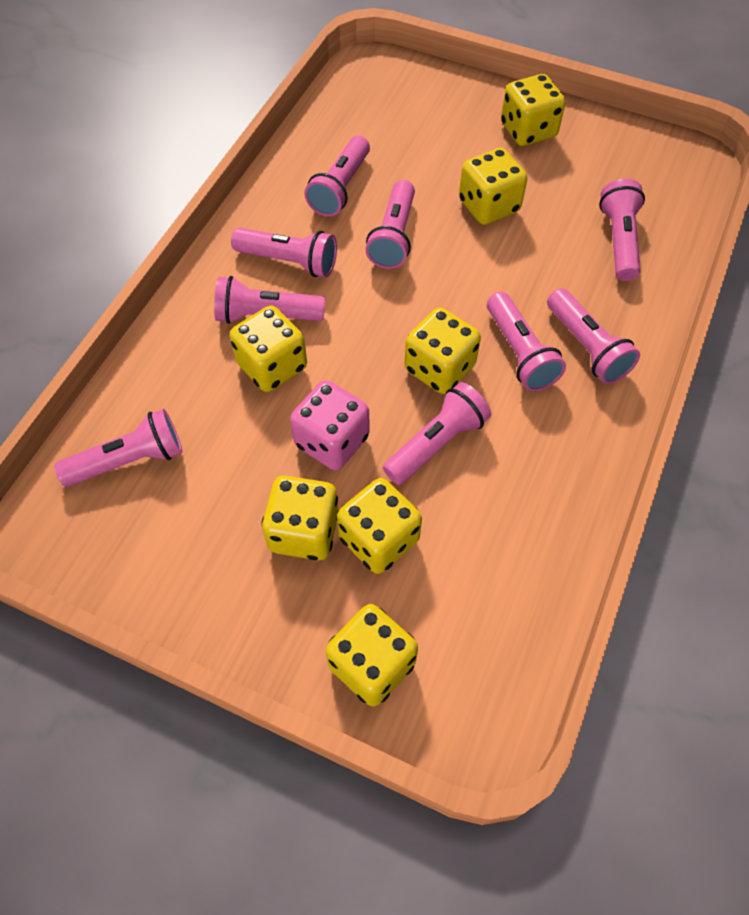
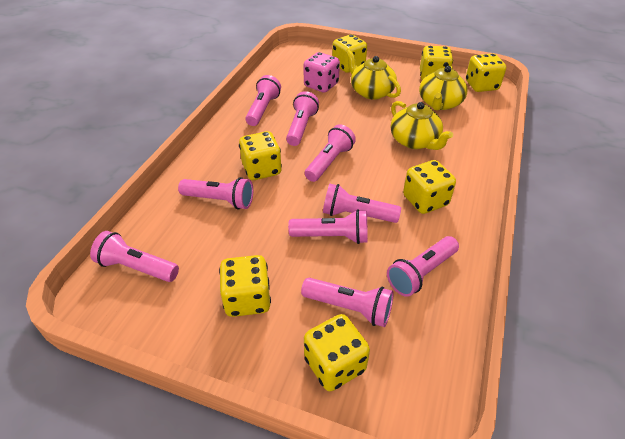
yellow teapot: none = 0 -> [346,49,401,100] [390,101,453,150] [419,66,468,111] = 3

